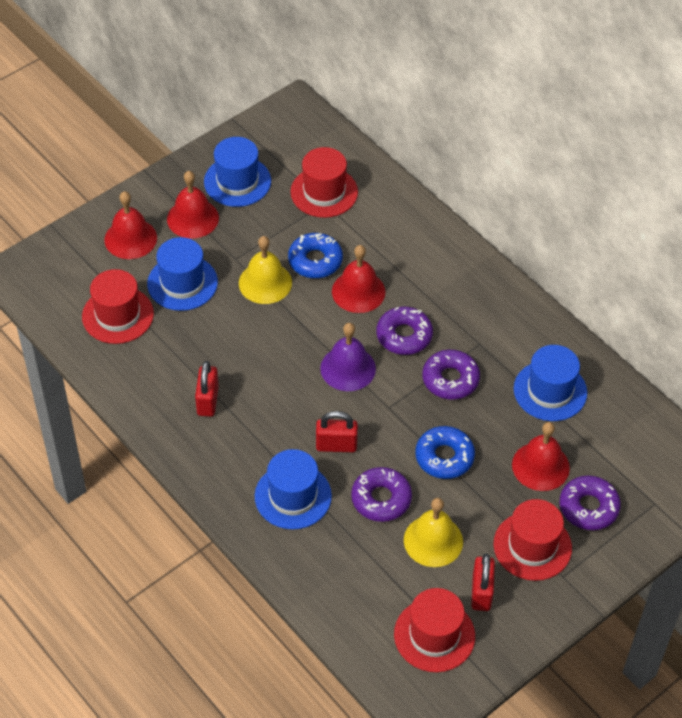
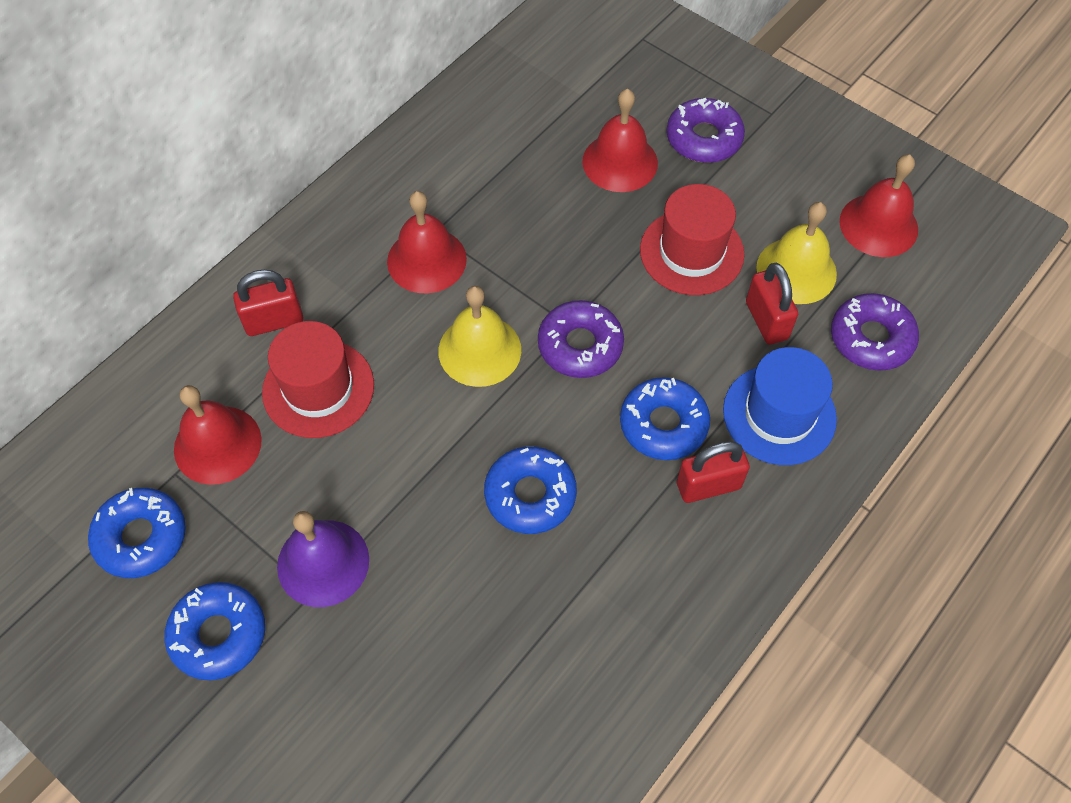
blue donut: [288,233,343,278] [415,426,475,479] = 2 -> [88,488,186,578] [164,582,265,680] [484,446,577,534] [620,377,710,460] = 4
blue hat: [147,237,218,311] [204,137,271,207] [255,449,332,530] [514,345,587,421] = 4 -> [723,347,837,465] = 1
purple donut: [351,467,412,522] [377,307,433,355] [422,350,480,400] [560,475,621,530] = 4 -> [538,300,624,378] [667,98,745,163] [831,293,919,371] = 3
red hat: [82,269,154,344] [290,147,358,218] [394,588,475,672] [493,499,572,581] = 4 -> [262,321,374,438] [640,184,745,295] = 2

